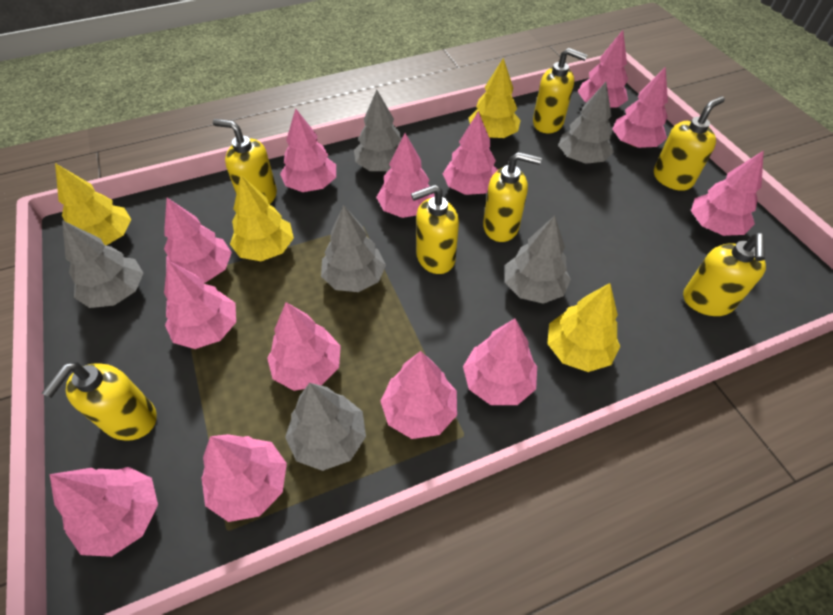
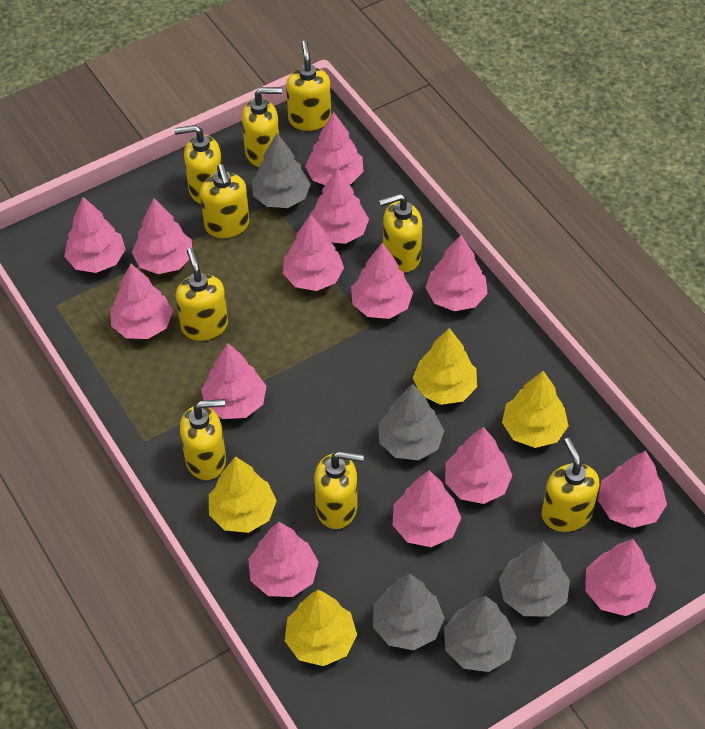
grey tree: [62,220,143,308] [285,383,366,471] [321,205,386,292] [354,90,401,171] [505,215,571,304] [558,82,614,164] = 6 -> [252,133,311,208] [373,574,444,650] [378,384,444,460] [444,596,516,672] [499,541,570,617] = 5
pink tree: [50,467,158,557] [164,198,232,283] [164,260,236,349] [202,434,287,522] [267,302,341,391] [280,108,336,192] [376,133,435,218] [381,351,457,439] [443,111,498,195] [463,319,537,405] [578,30,628,108] [612,67,668,148] [691,150,764,236] = 13 -> [64,197,126,273] [110,264,173,339] [132,198,192,274] [201,343,266,419] [248,522,319,597] [283,214,344,291] [305,112,363,185] [309,168,369,244] [351,243,413,319] [393,470,461,547] [425,235,488,311] [445,427,513,504] [585,539,656,616] [598,450,667,528] = 14
yellow soap dispenser: [42,362,157,441] [213,119,277,205] [411,185,459,274] [483,152,542,242] [533,48,587,133] [654,96,725,191] [683,233,766,316] = 7 -> [174,125,222,204] [176,248,228,341] [180,399,226,480] [200,164,249,238] [242,87,282,167] [286,41,331,131] [314,451,364,529] [379,193,422,272] [542,438,599,532] = 9

